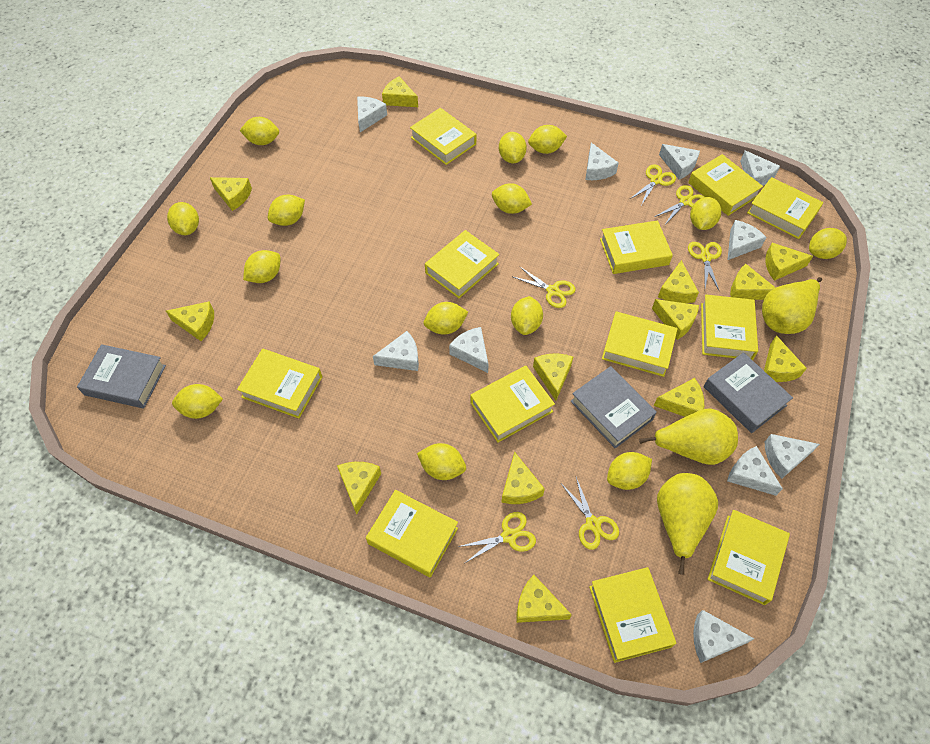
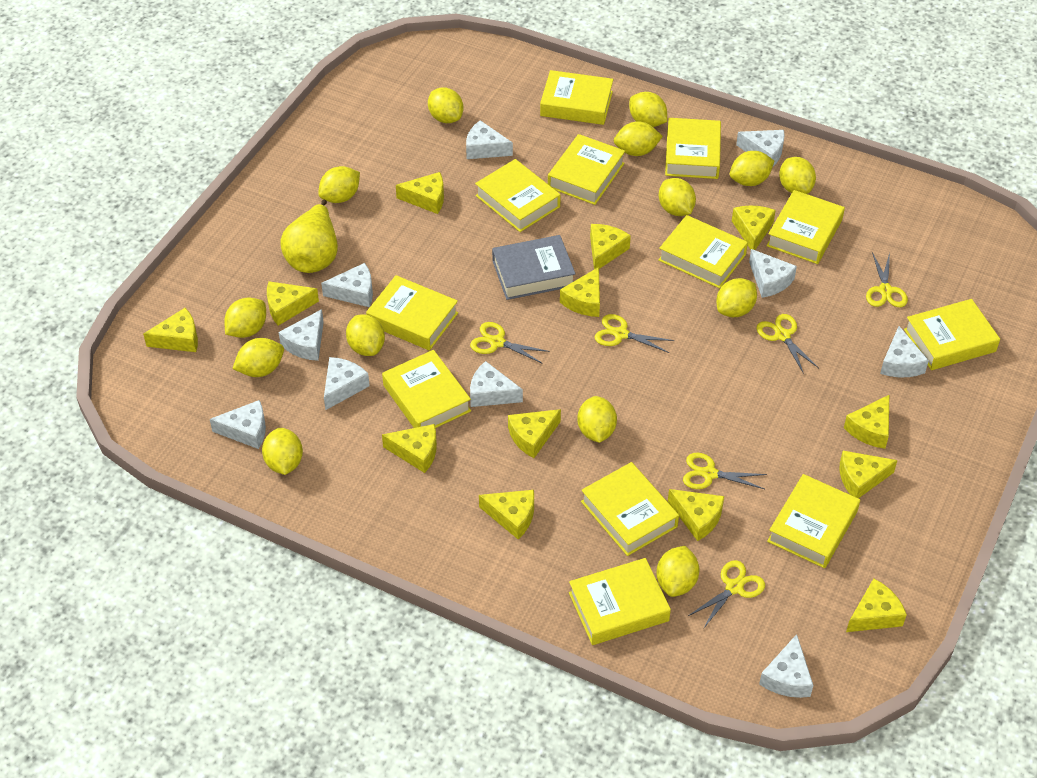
grey book: [77,344,166,408] [570,366,657,448] [703,352,793,433] = 3 -> [492,235,576,300] = 1
yellow pear: [639,408,738,465] [657,473,718,575] [762,277,822,334] = 3 -> [280,200,338,273] = 1

